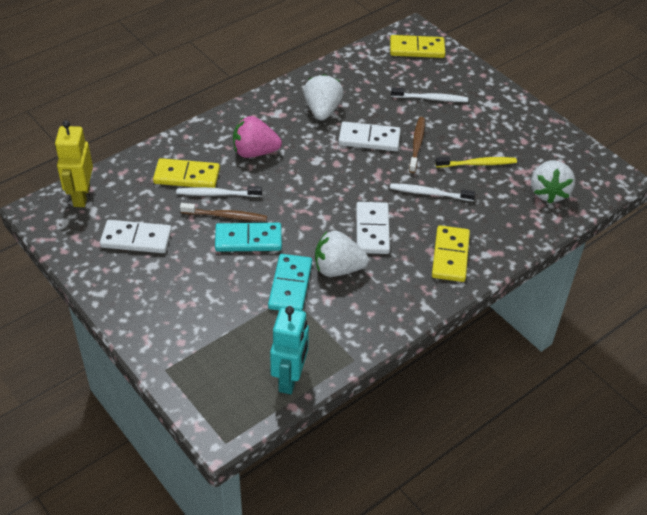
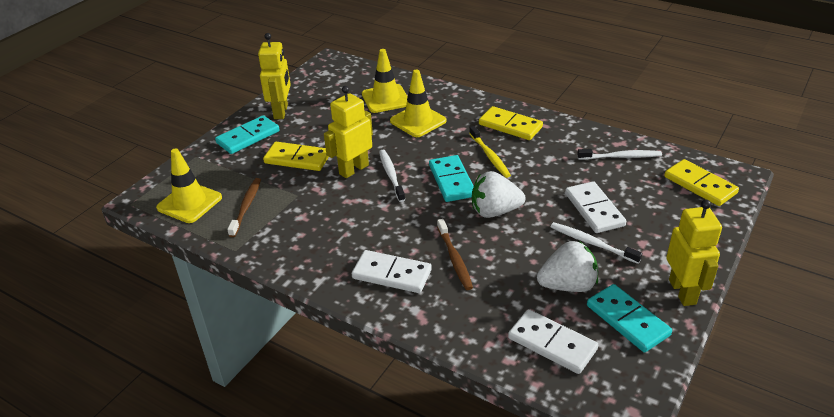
pink strawberry: [233,116,282,158] = 1 -> none = 0
turquoise domino: [215,223,282,252] [268,254,312,311] = 2 -> [215,115,280,154] [429,155,474,202] [587,284,672,352] = 3
turquoise robot: [270,306,309,394] = 1 -> none = 0
white strawberry: [303,74,344,121] [315,231,369,277] [531,160,575,204] = 3 -> [472,171,525,218] [537,241,598,292] = 2
yellow robot: [55,120,93,207] = 1 -> [258,33,291,119] [324,86,373,178] [666,200,722,306] = 3
yellow traffic cone: none = 0 -> [156,148,222,223] [362,49,408,113] [390,70,447,137] = 3

